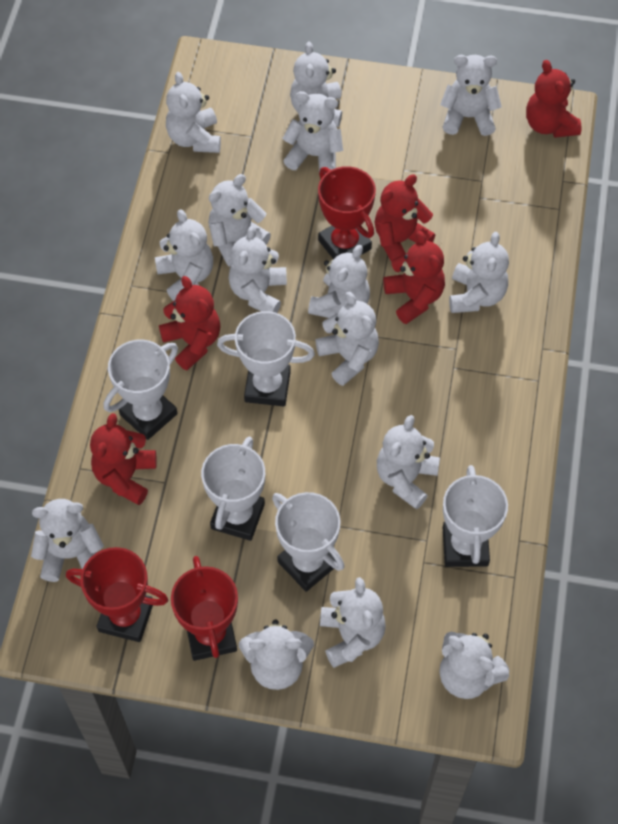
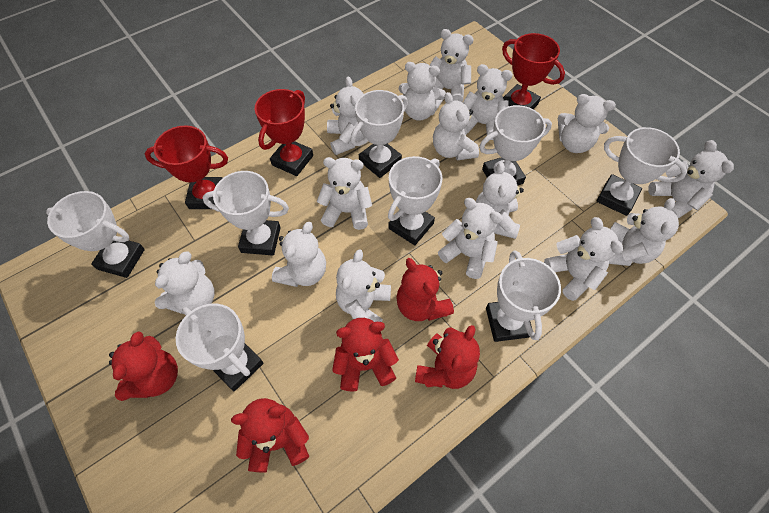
white trophy: [103,340,178,440] [201,436,265,541] [217,311,315,407] [272,492,344,592] [443,465,508,567] = 5 -> [46,191,145,278] [176,303,264,391] [203,171,289,256] [350,90,408,178] [388,156,442,245] [479,105,552,185] [486,250,561,342] [596,127,687,216] = 8

